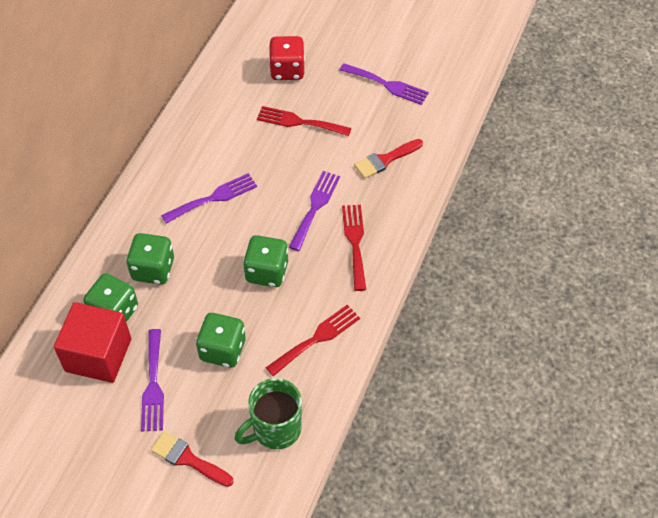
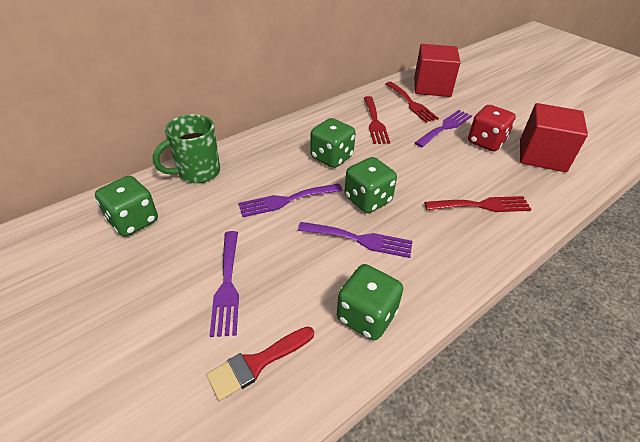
red brush: [151,431,234,487] [354,139,423,179] = 2 -> [206,326,314,401] = 1
red cube: [54,302,131,383] = 1 -> [414,44,460,97] [520,103,588,172] = 2

